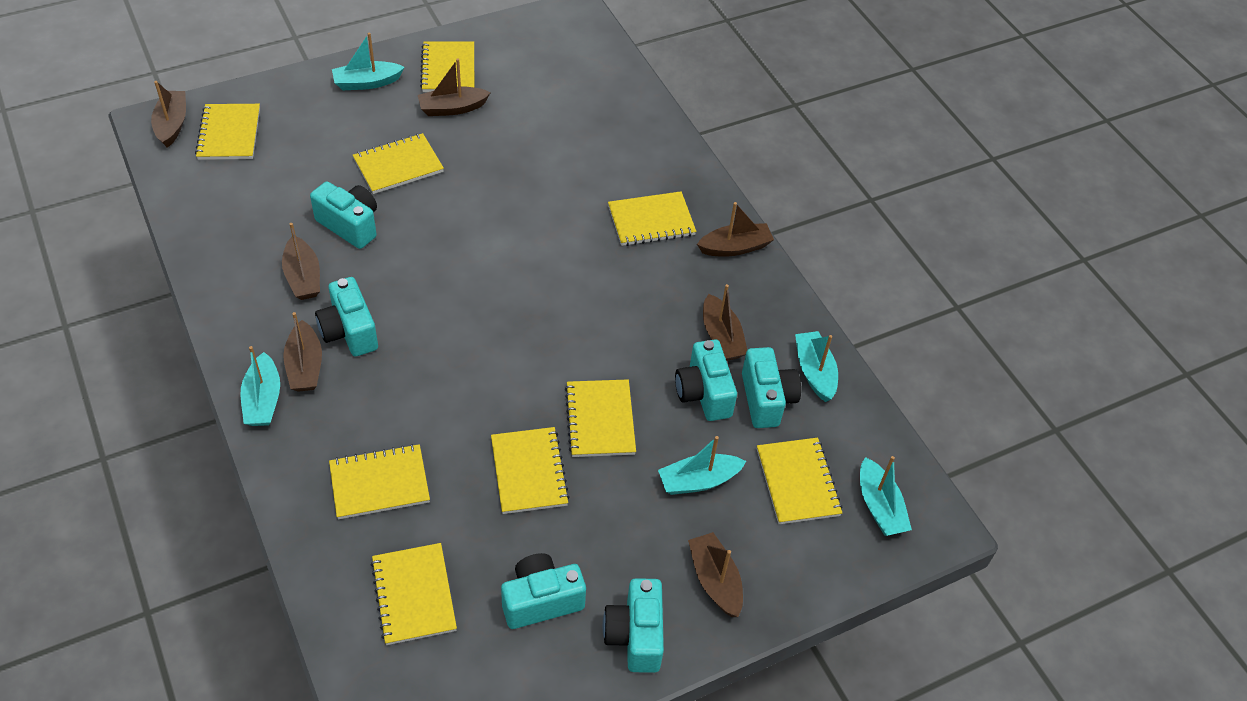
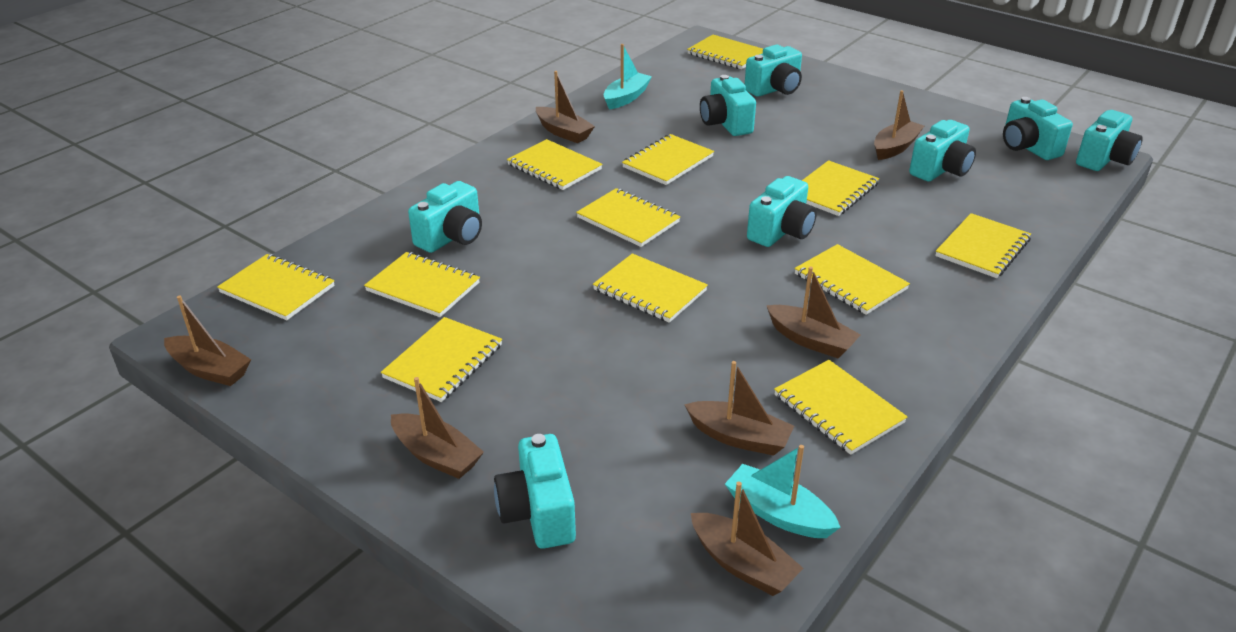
turquoise boat: [240,346,280,426] [332,33,405,90] [658,436,746,495] [795,331,838,402] [860,456,912,536] = 5 -> [604,44,652,109] [725,445,841,538] = 2
turquoise camera: [310,182,377,249] [315,277,378,356] [501,553,586,629] [603,578,664,673] [675,339,737,421] [742,347,801,428] = 6 -> [408,181,482,253] [494,434,576,549] [700,75,756,136] [745,45,802,97] [747,176,817,247] [909,120,976,181] [1003,97,1073,160] [1076,110,1143,171] = 8
yellow notebook: [195,104,260,160] [329,444,430,519] [353,133,444,194] [371,543,457,645] [420,41,474,92] [491,427,570,514] [565,379,636,457] [608,191,696,246] [757,438,843,524] = 9 -> [217,254,335,320] [364,252,480,317] [381,317,502,402] [507,139,602,190] [576,188,680,247] [593,253,708,323] [622,134,714,185] [687,34,763,69] [774,360,908,455] [794,244,910,315] [802,160,879,216] [935,213,1031,278] = 12

